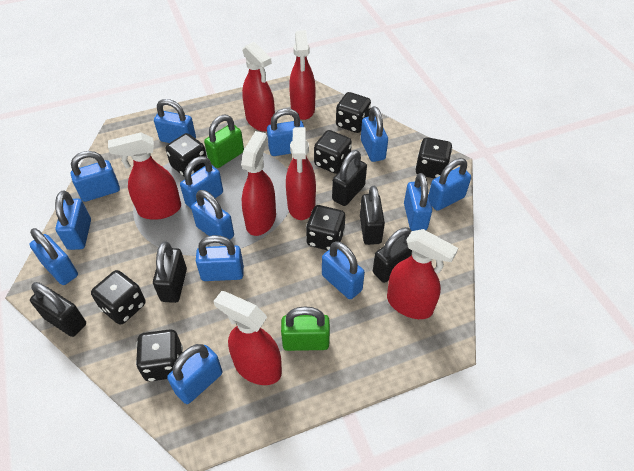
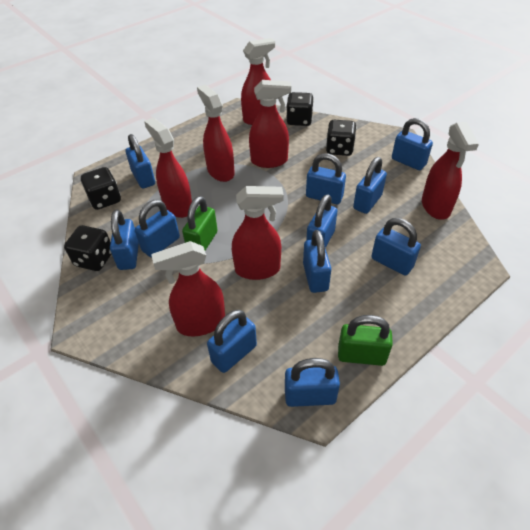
black dice: [91,270,146,324] [136,329,183,381] [166,133,207,177] [306,205,345,251] [314,130,352,174] [336,92,371,133] [415,137,452,179] = 7 -> [64,225,112,271] [81,167,121,210] [286,92,314,126] [326,120,356,156] = 4
black padlock: [30,282,86,337] [153,241,187,303] [332,150,367,206] [360,186,385,245] [373,227,412,283] = 5 -> none = 0
blue padlock: [29,228,78,285] [55,191,91,250] [71,151,120,202] [154,99,196,143] [167,344,223,404] [180,156,223,208] [191,190,234,245] [196,235,244,281] [267,109,304,156] [322,241,365,299] [361,106,388,162] [404,173,432,231] [429,158,471,211] = 13 -> [110,209,139,270] [126,134,155,189] [135,200,180,257] [207,310,257,373] [285,358,340,407] [303,230,331,293] [306,153,346,204] [306,194,337,248] [353,157,387,214] [371,218,421,275] [392,118,433,170] = 11

